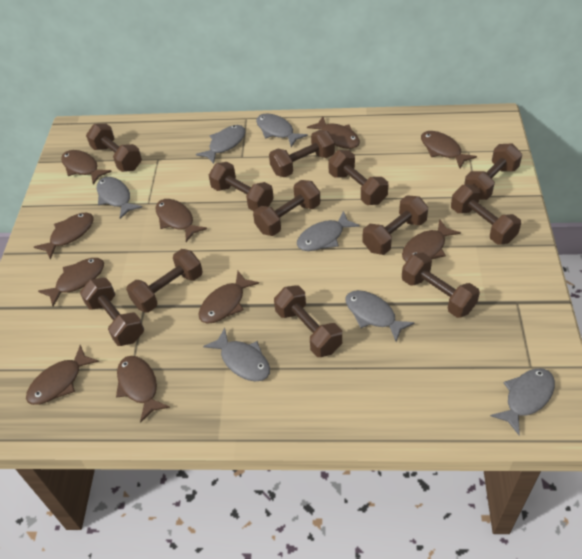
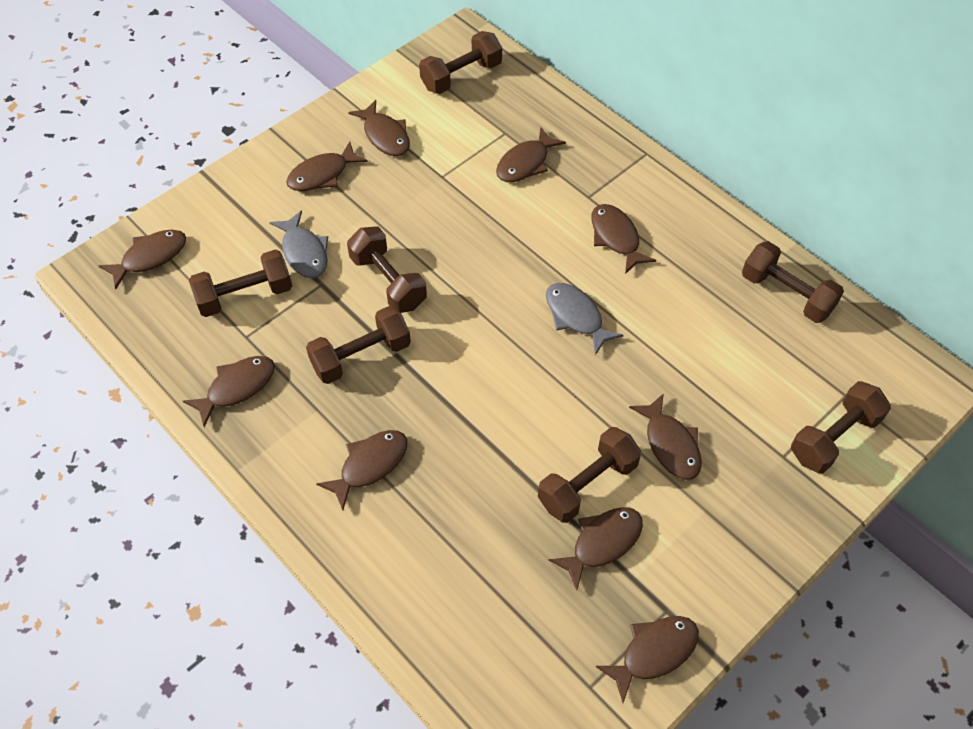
brown dumbbell: [80,278,144,346] [86,124,142,172] [126,249,203,313] [209,162,274,211] [253,180,320,236] [269,130,335,177] [274,285,342,357] [328,150,388,205] [362,195,428,255] [402,252,480,318] [451,184,521,245] [464,143,522,200] = 12 -> [189,249,292,317] [306,306,411,384] [347,227,427,313] [419,31,502,94] [538,427,641,523] [742,241,844,323] [791,381,891,474] = 7
grey fish: [97,177,142,219] [196,125,246,164] [203,328,270,382] [256,113,308,147] [297,211,360,251] [345,290,415,342] [490,368,555,435] = 7 -> [269,210,328,278] [546,283,624,355] = 2

